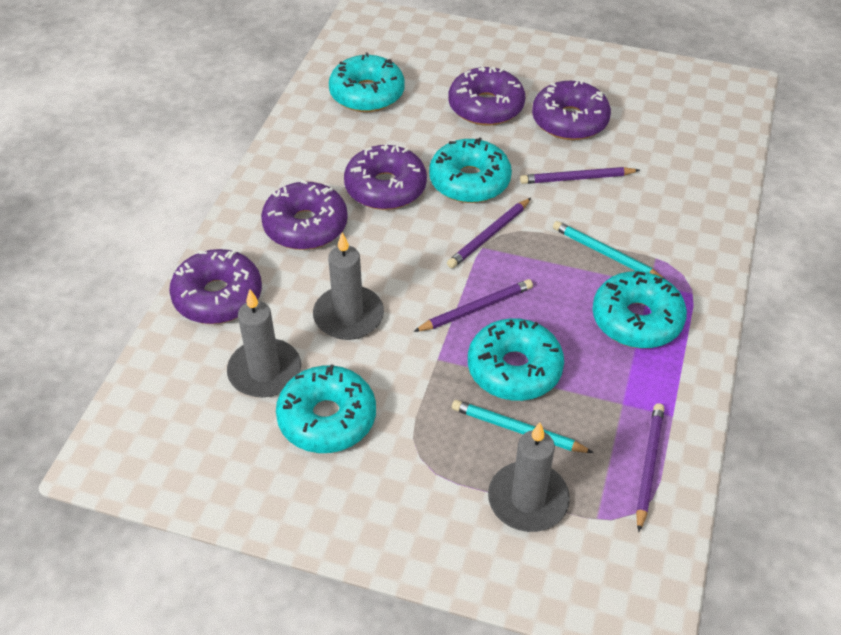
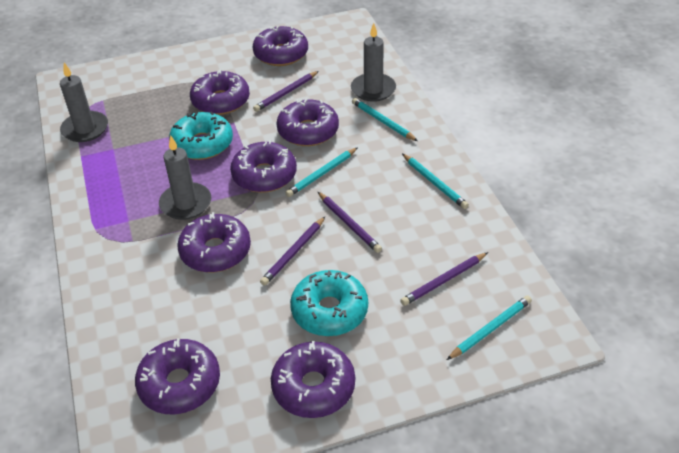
purple donut: [169,249,262,324] [261,180,348,250] [344,144,427,210] [449,67,525,126] [532,80,611,140] = 5 -> [135,338,220,414] [177,212,251,273] [190,69,250,115] [230,140,297,193] [253,26,308,66] [271,341,355,418] [276,99,339,146] = 7
turquoise donut: [276,364,376,453] [329,52,405,112] [429,137,512,203] [468,318,564,401] [592,271,687,348] = 5 -> [169,111,233,160] [290,270,368,336] = 2
turquoise pencil: [452,400,594,453] [553,221,665,279] = 2 -> [285,147,358,197] [352,98,418,141] [402,153,469,209] [447,296,532,360] = 4

